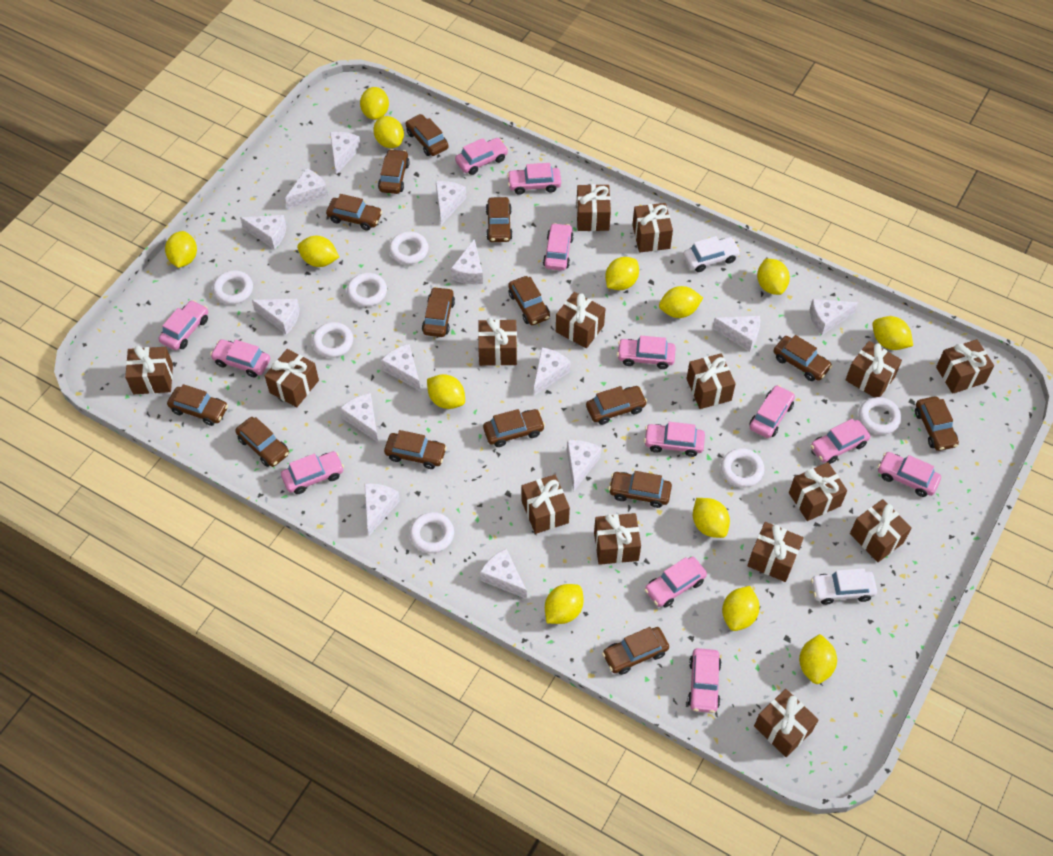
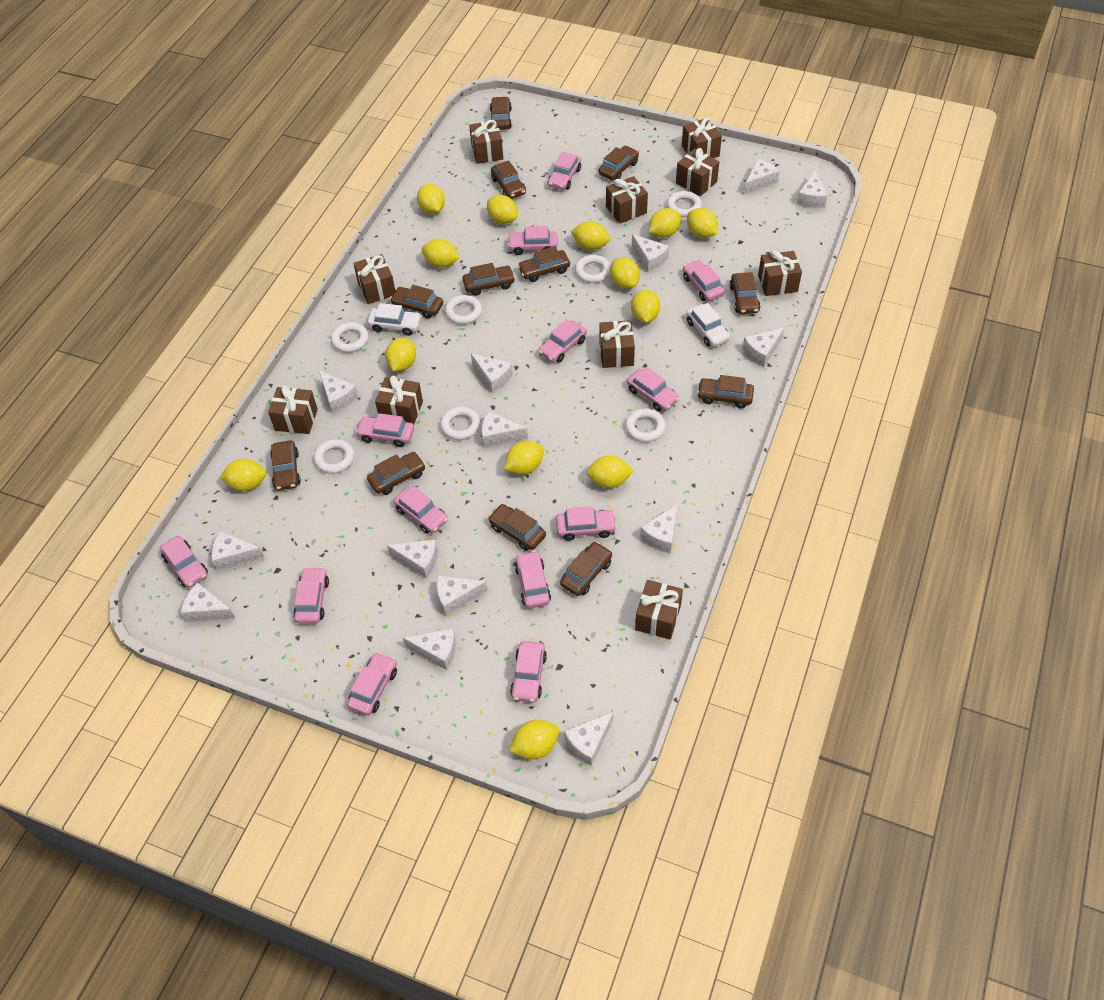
brown car: [167,384,228,426] [235,417,289,467] [326,194,382,231] [378,149,410,194] [384,430,447,469] [406,114,449,156] [422,287,455,337] [483,409,545,447] [486,197,513,242] [508,276,550,325] [586,386,647,425] [602,627,669,675] [609,471,672,508] [773,335,832,381] [915,396,959,451] = 15 -> [270,440,301,490] [367,452,426,495] [390,285,443,319] [462,263,515,296] [488,504,546,551] [490,96,512,130] [491,160,526,199] [518,246,570,282] [560,542,612,596] [598,146,639,180] [697,375,754,409] [730,272,760,314] = 12
brown gift: [125,346,173,394] [265,349,319,407] [478,318,517,366] [521,475,570,534] [556,292,606,348] [576,184,611,231] [594,513,641,565] [632,203,673,253] [687,353,736,409] [747,522,804,582] [754,689,818,757] [789,462,847,521] [846,341,902,397] [850,499,912,562] [936,339,994,394] = 15 -> [268,385,318,434] [353,254,395,304] [375,376,423,425] [469,120,503,164] [599,320,635,368] [606,176,648,224] [635,580,683,640] [676,148,719,196] [682,118,722,158] [758,250,802,296] = 10

